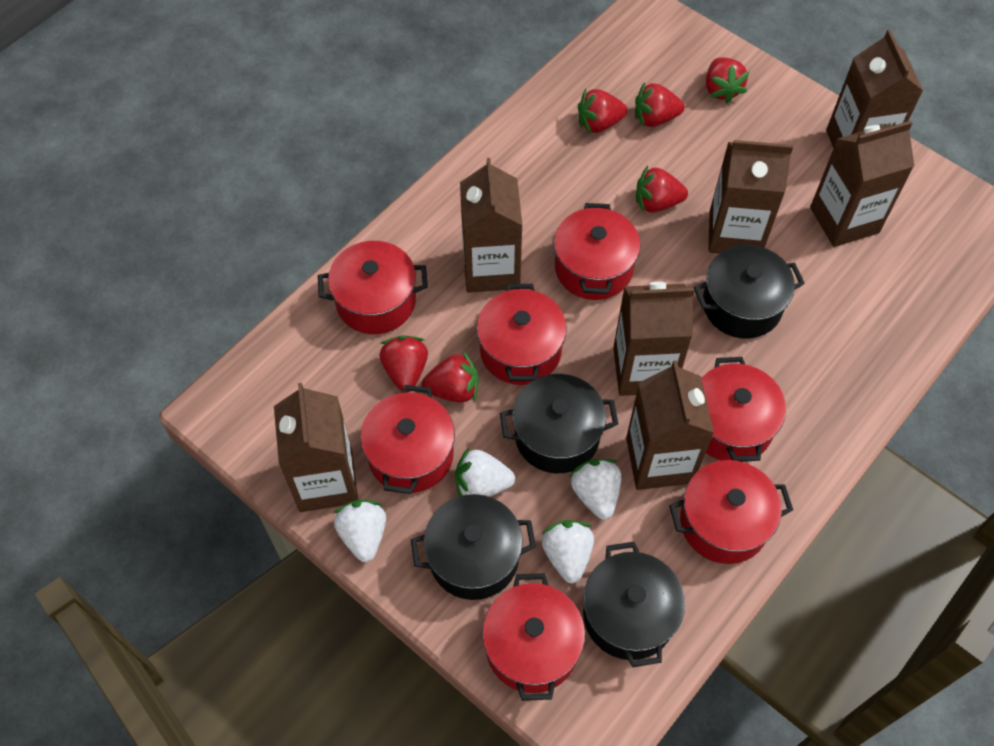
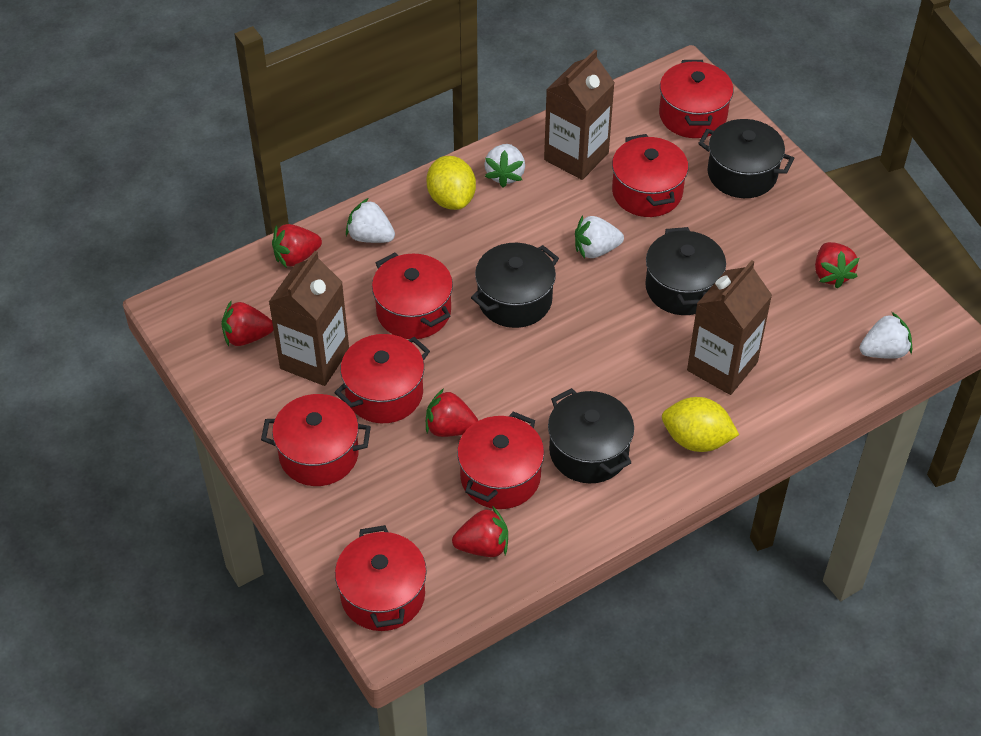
brown carton: [274,383,358,512] [460,158,523,293] [613,282,694,396] [626,360,714,490] [709,140,793,254] [810,121,914,247] [826,30,923,148] = 7 -> [269,251,349,386] [544,49,615,180] [687,260,772,395] = 3
red strawberry: [380,336,428,392] [421,351,478,403] [578,89,628,133] [635,82,685,127] [636,166,688,213] [706,58,749,104] = 6 -> [222,300,274,346] [272,224,322,268] [426,388,479,437] [452,506,508,557] [815,242,859,289] = 5
yellow lemon: none = 0 -> [426,156,476,210] [662,397,739,452] = 2

